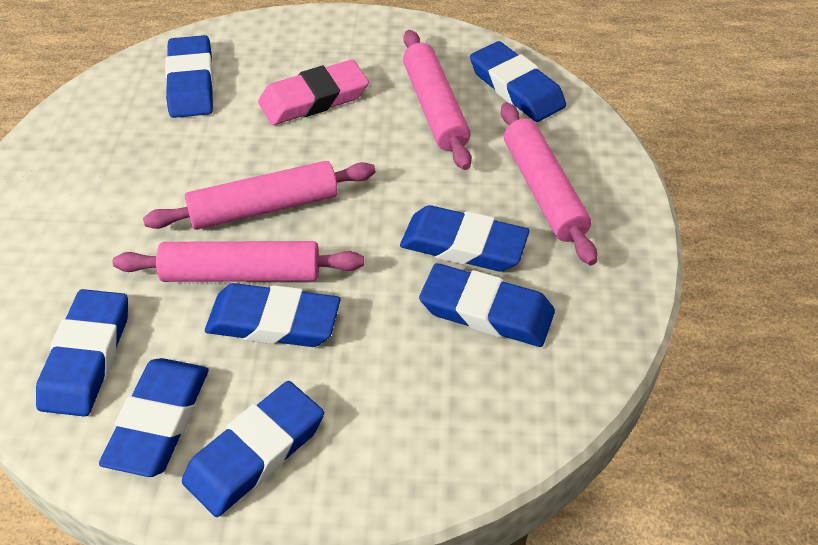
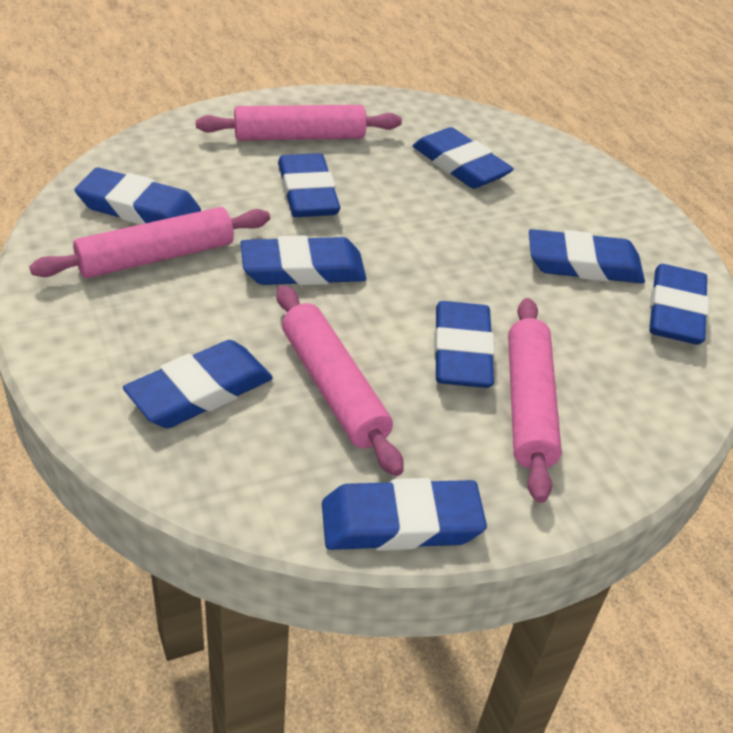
blue eraser: [36,289,128,417] [99,358,209,477] [165,35,214,118] [182,381,324,517] [205,283,341,347] [400,205,530,272] [419,263,555,347] [470,41,566,122] = 8 -> [75,167,201,225] [123,340,273,428] [240,235,366,285] [278,153,341,217] [322,478,487,551] [413,127,514,189] [434,301,495,388] [529,229,645,283] [649,264,709,345] = 9
pink eraser: [258,59,369,125] = 1 -> none = 0

